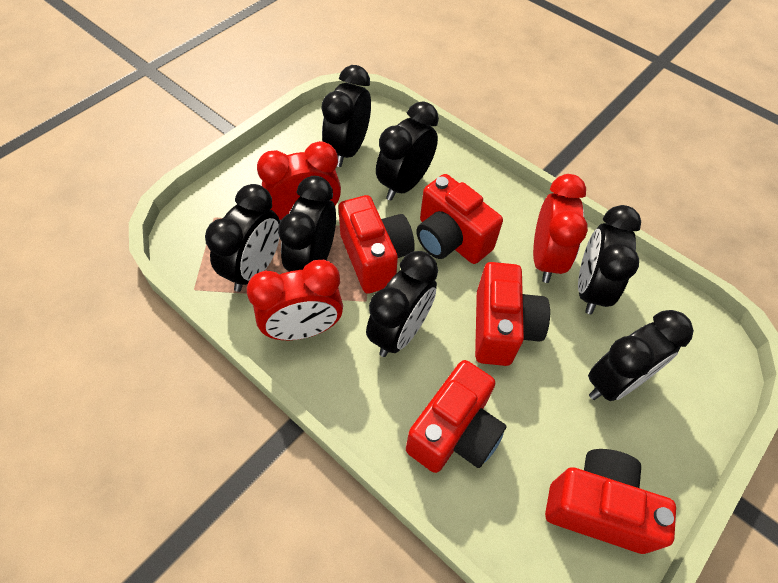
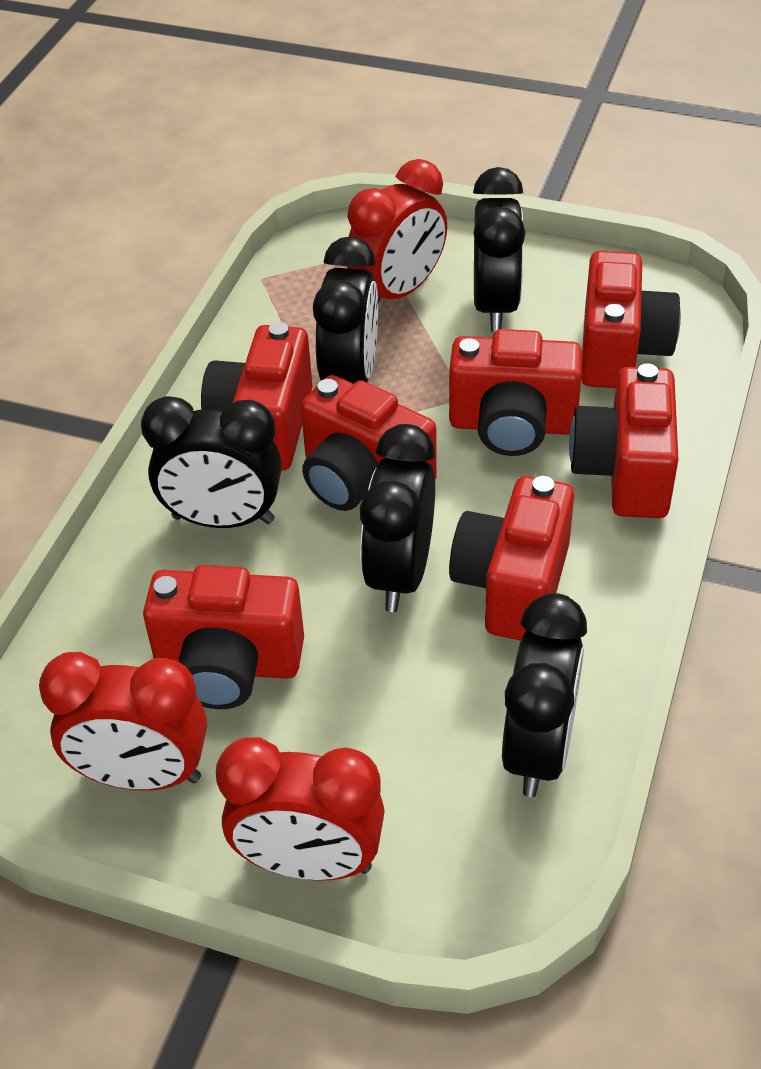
black clock: [205,184,280,292] [278,176,336,272] [321,65,371,167] [366,251,438,357] [376,101,439,201] [578,205,641,314] [588,310,694,401] = 7 -> [141,396,282,528] [313,237,378,384] [360,424,435,612] [473,167,525,332] [502,593,587,797] = 5
red camera: [339,195,415,293] [406,360,506,473] [416,174,503,264] [475,262,550,366] [545,449,676,554] = 5 -> [143,565,304,709] [201,322,313,471] [301,375,437,511] [449,329,582,456] [449,476,574,641] [569,363,679,518] [581,251,681,388] = 7

